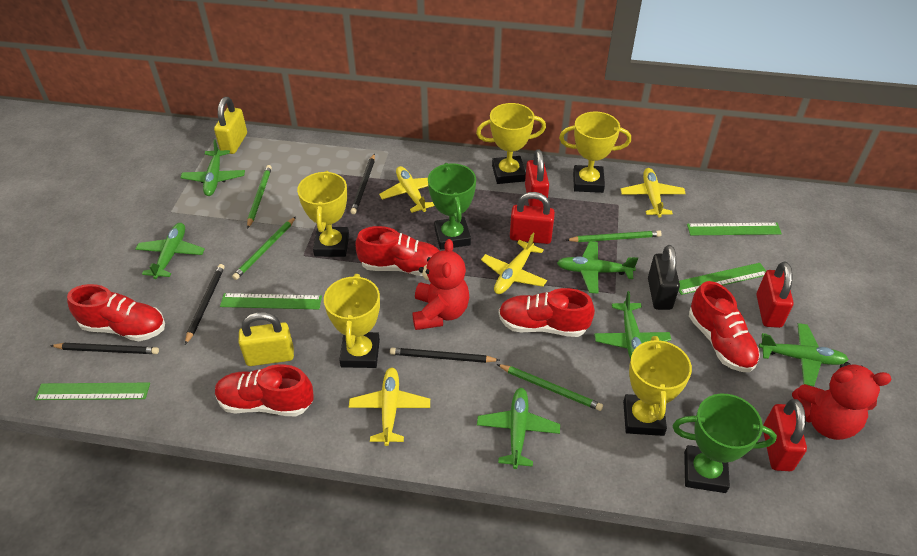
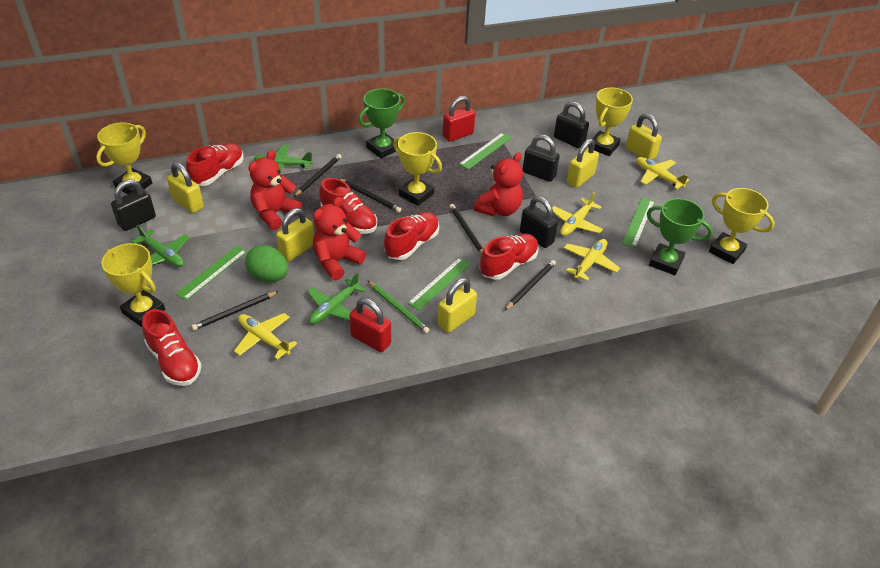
black padlock: [648,245,680,310] = 1 -> [111,179,156,231] [520,196,558,248] [522,134,560,182] [554,101,589,148] = 4
black pencil: [50,343,159,354] [185,264,225,345] [350,153,375,214] [390,348,500,363] = 4 -> [191,291,279,330] [294,154,342,197] [340,179,401,212] [450,204,484,255] [505,260,556,310] = 5
green egg: none = 0 -> [245,245,288,282] = 1
green pencil: [232,217,296,280] [247,165,272,229] [497,364,603,411] [566,231,662,242] = 4 -> [368,281,429,333] = 1
green plane: [135,223,205,279] [181,139,245,196] [477,388,560,469] [557,241,638,294] [594,291,672,360] [759,323,849,386] = 6 -> [132,225,190,267] [253,145,313,175] [307,273,366,324] = 3
red padlock: [510,192,555,244] [525,149,549,207] [756,262,794,328] [763,399,807,471] = 4 -> [349,298,391,352] [443,96,475,142] = 2
red teddy bear: [412,239,469,330] [792,362,892,440] = 2 -> [248,150,302,230] [313,197,366,280] [474,152,523,217] = 3
yellow padlock: [214,97,247,154] [239,312,294,366] = 2 -> [167,162,204,213] [276,208,314,261] [437,278,477,333] [566,139,599,188] [626,113,662,160] = 5

